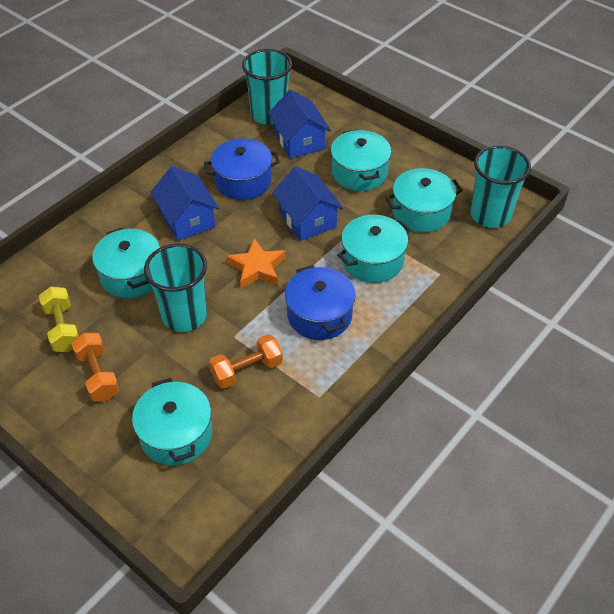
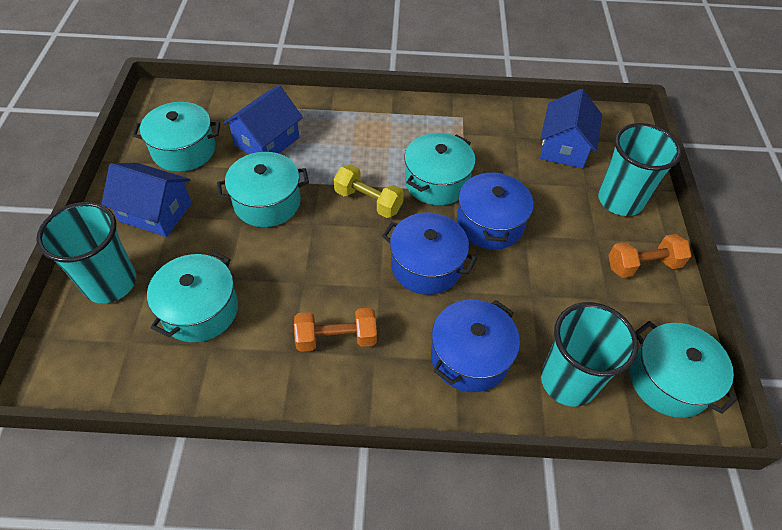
blue pot: [204,138,280,200] [285,265,356,340] = 2 -> [382,213,477,295] [431,300,520,392] [457,170,533,250] = 3
orange star: [226,238,286,289] = 1 -> none = 0

